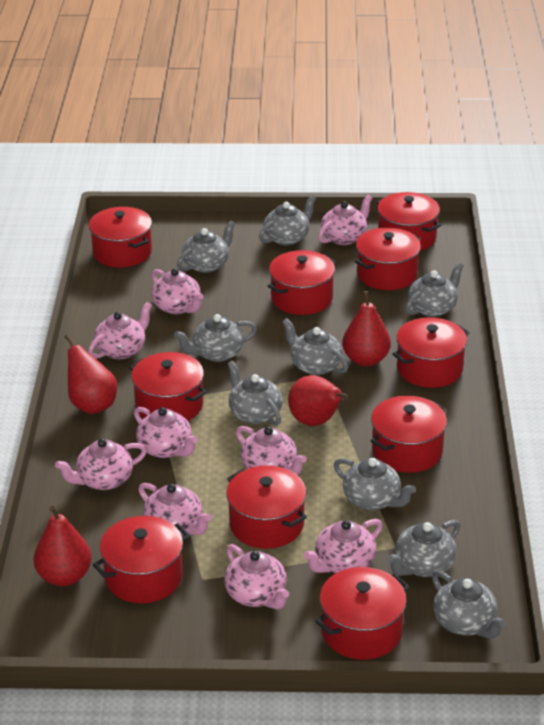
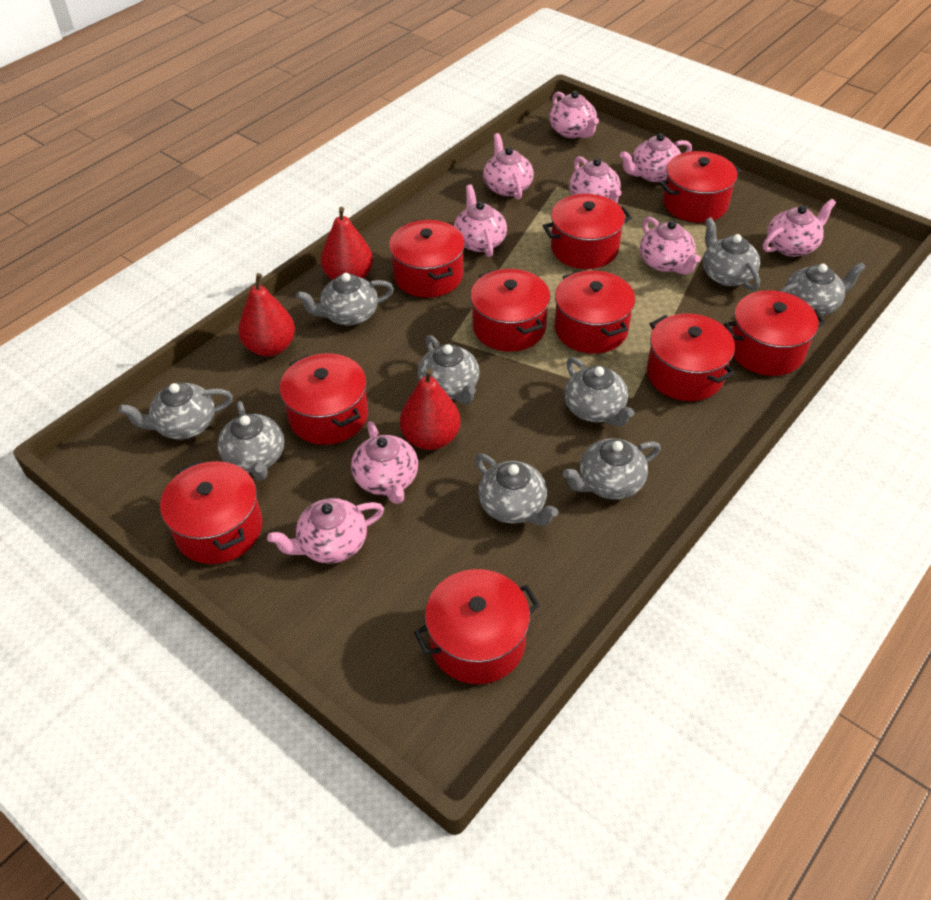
red pear: [34,506,91,586] [64,334,117,414] [288,375,349,426] [342,291,391,366] = 4 -> [238,273,295,357] [321,207,373,280] [400,369,461,450] = 3

